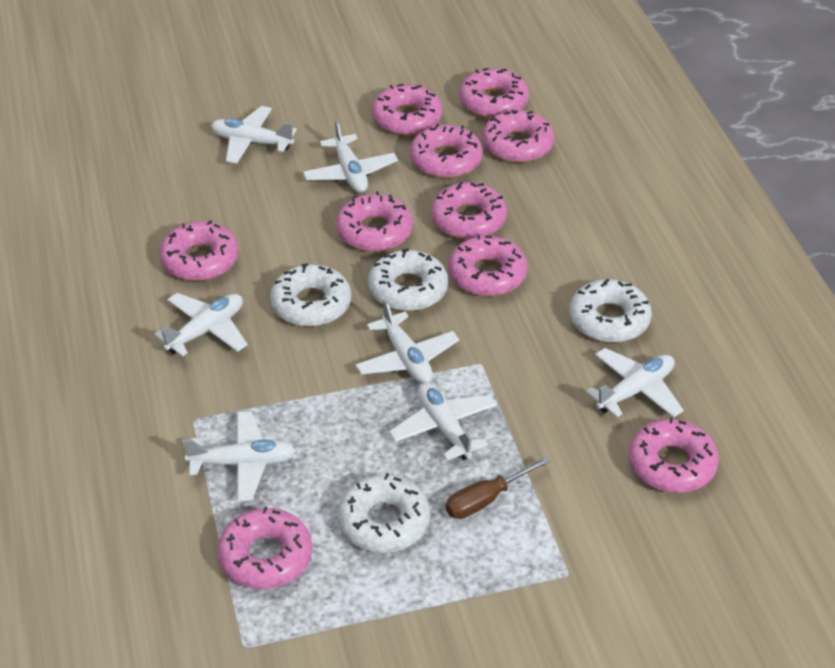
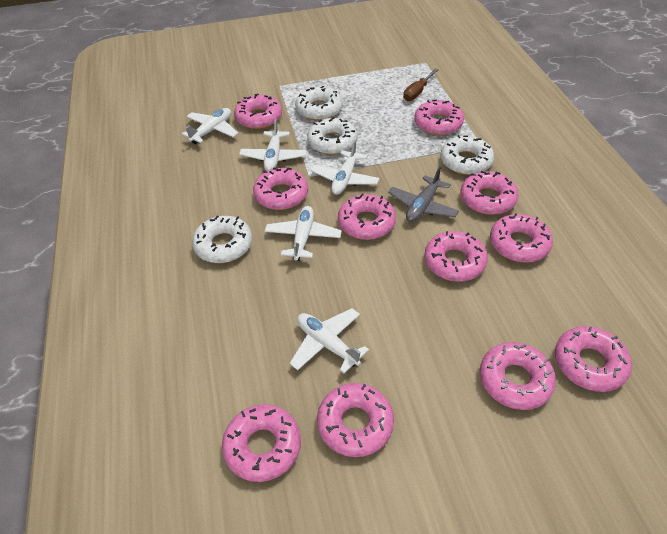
grey plane: none = 0 -> [388,166,459,222] = 1
pink donut: [159,220,238,281] [217,507,312,589] [336,191,413,252] [372,84,443,135] [410,124,483,178] [431,182,507,239] [448,234,527,296] [459,68,529,118] [482,110,554,163] [628,417,719,493] = 10 -> [222,404,301,482] [234,94,282,129] [253,168,308,210] [317,383,394,457] [338,194,396,240] [414,100,464,135] [424,231,488,282] [460,171,518,215] [480,342,556,410] [490,213,553,263] [555,326,632,392] = 11
white plane: [154,293,248,357] [182,412,296,502] [211,106,297,164] [303,120,398,193] [355,299,459,384] [389,382,497,460] [586,348,684,418] = 7 -> [182,108,238,144] [239,119,307,171] [265,206,342,261] [290,308,369,374] [311,140,380,195] = 5

